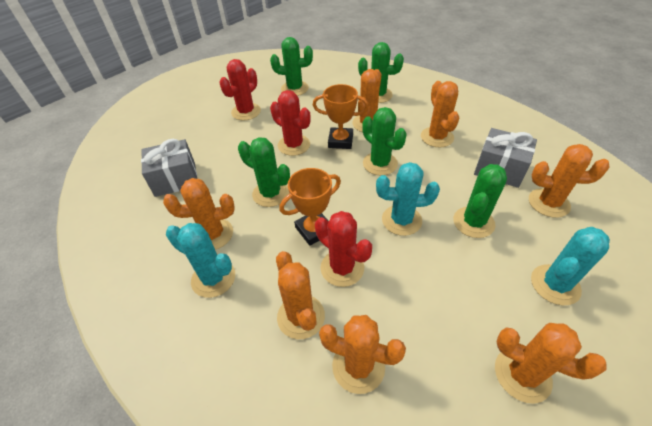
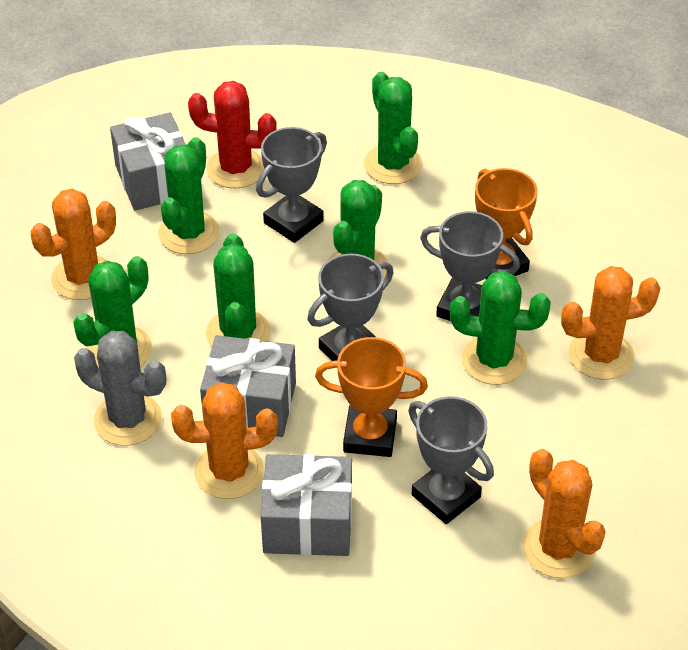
green cactus: [238,137,290,207] [270,37,313,96] [358,42,404,103] [362,107,407,176] [453,164,507,238] = 5 -> [73,256,152,368] [158,137,220,254] [206,234,271,347] [329,180,388,278] [364,72,423,184] [450,271,551,385] = 6
grey cactus: none = 0 -> [74,331,166,446] = 1
grey gift: [141,139,197,197] [474,128,537,188] = 2 -> [110,112,186,211] [200,335,296,437] [261,454,352,556] = 3
grey trophy: none = 0 -> [256,127,327,243] [307,254,394,361] [408,396,494,524] [420,211,520,321] = 4
orange cactus: [163,178,235,249] [276,251,325,339] [319,315,406,394] [352,69,381,132] [421,81,459,147] [495,323,607,404] [529,144,610,218] = 7 -> [31,189,116,300] [171,382,278,499] [522,449,606,578] [561,266,660,380] = 4
red cactus: [219,59,261,120] [270,90,311,156] [315,211,372,287] = 3 -> [188,81,277,188] = 1
turquoise cactus: [166,223,235,298] [376,162,440,236] [531,227,610,305] = 3 -> none = 0

